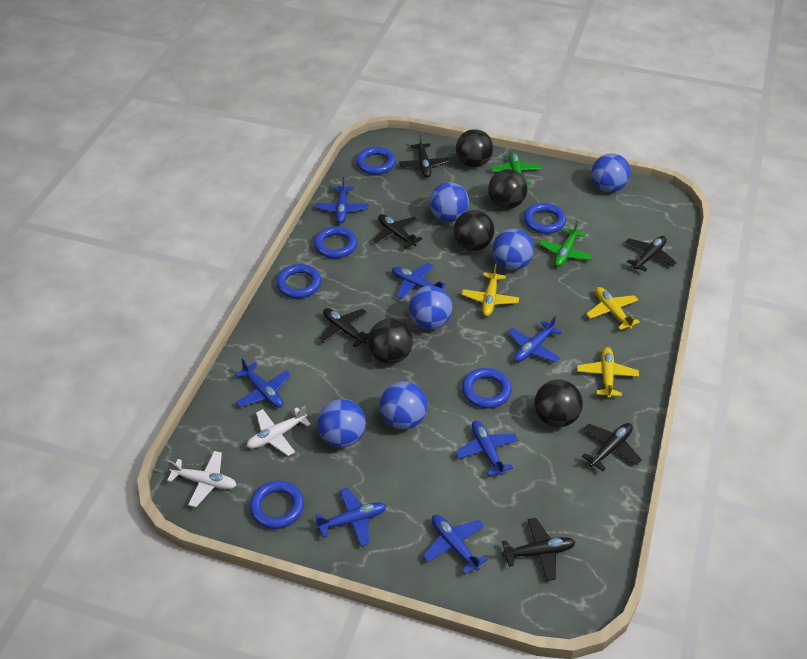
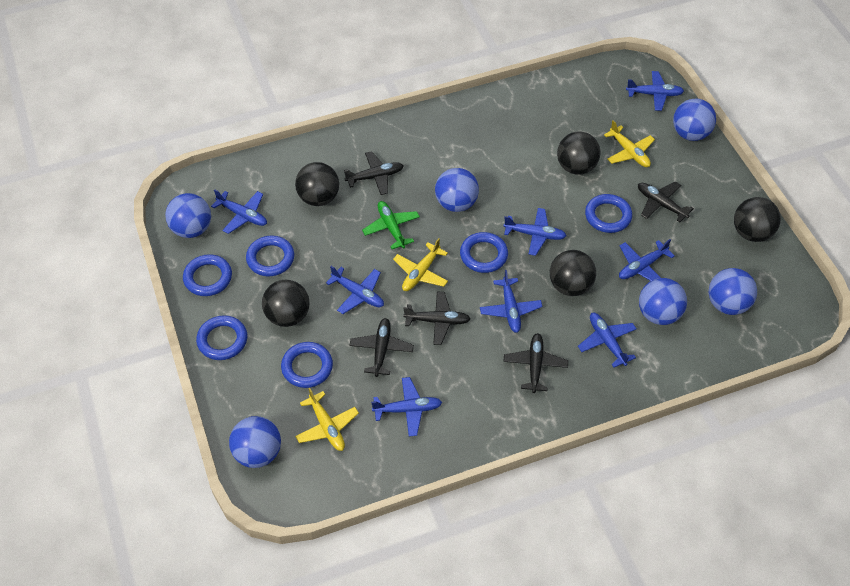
black plane: [319,308,369,348] [373,214,422,249] [399,135,449,178] [502,518,575,581] [582,423,642,471] [626,236,677,272] = 6 -> [344,151,403,195] [349,318,414,377] [403,292,470,345] [503,333,568,393] [638,181,694,222] = 5
blue plane: [235,358,291,408] [315,488,386,546] [316,177,368,223] [392,263,446,299] [423,515,488,575] [455,421,518,476] [508,316,562,362] = 7 -> [211,190,267,234] [326,266,384,314] [371,377,442,437] [480,270,543,333] [504,208,566,256] [578,313,636,367] [619,239,675,281] [626,71,684,111] = 8
green plane: [491,151,542,184] [539,221,593,267] = 2 -> [362,201,420,249] = 1
white plane: [167,451,236,507] [247,406,311,456] = 2 -> none = 0

